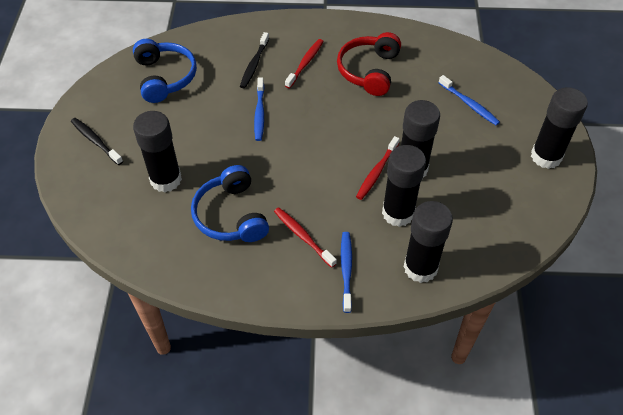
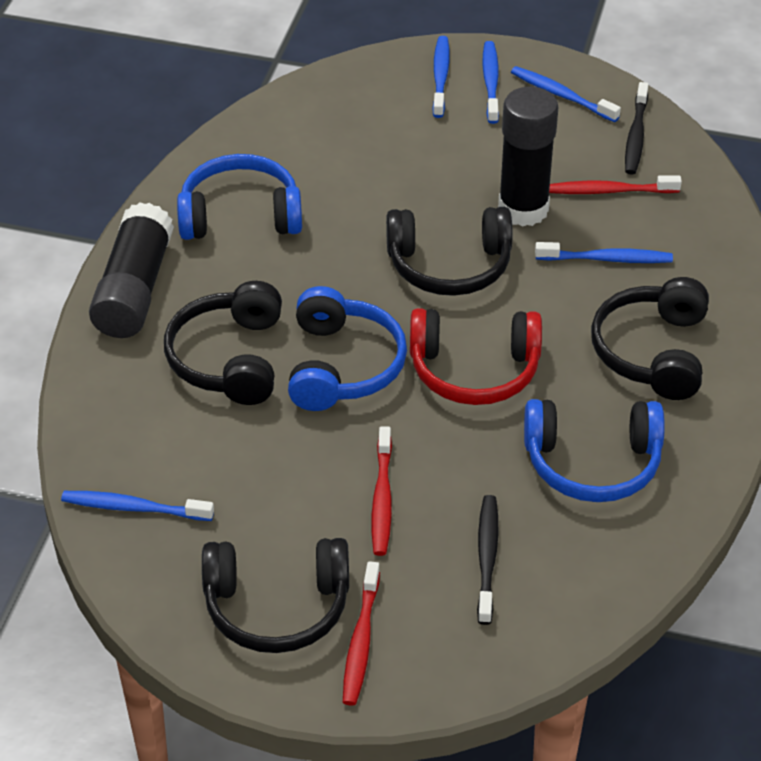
black glue stick: [133,111,182,193] [382,145,426,227] [401,100,440,177] [404,201,453,283] [531,87,588,169] = 5 -> [89,202,174,338] [498,87,559,227] = 2
black headphones: none = 0 -> [164,281,282,405] [202,538,349,653] [386,207,512,296] [591,277,709,400] = 4
blue headphones: [133,39,197,103] [191,165,269,242] = 2 -> [177,154,302,240] [288,286,407,411] [524,399,665,502] = 3
blue toothbrush: [254,77,264,141] [341,232,352,313] [439,75,500,125] = 3 -> [61,491,214,521] [432,36,450,118] [483,41,499,124] [511,66,621,122] [535,242,673,263] = 5

